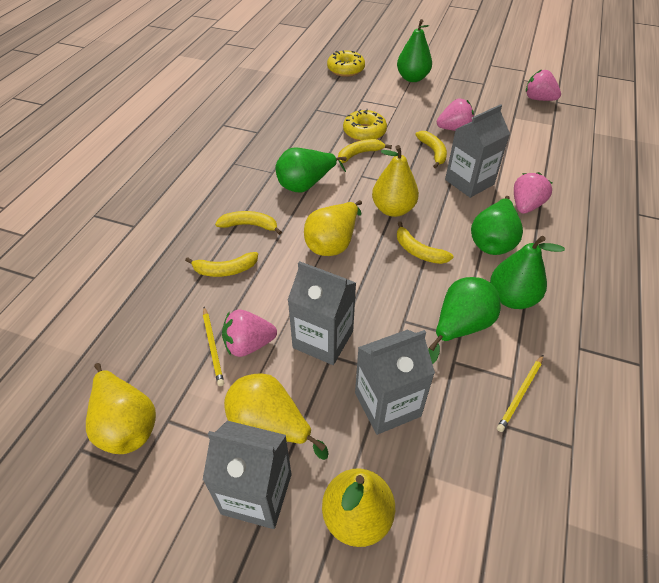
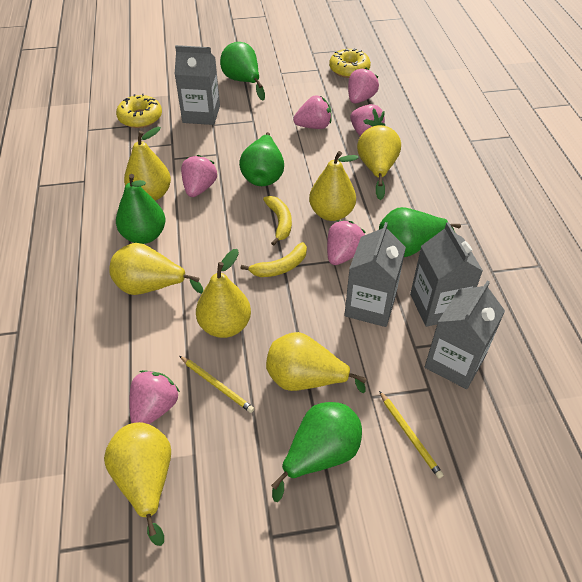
pink strawberry: [222,310,277,357] [437,99,474,131] [514,172,552,214] [526,70,561,101] = 4 -> [129,370,180,424] [181,155,217,197] [293,95,332,129] [327,220,366,265] [348,68,379,103] [350,104,385,136] = 6
yellow banana: [185,252,258,277] [215,211,282,235] [338,139,392,163] [397,221,454,264] [415,131,447,169] = 5 -> [240,242,307,277] [263,196,292,246] = 2
yellow pear: [86,363,156,454] [224,373,329,460] [304,200,362,256] [322,468,395,547] [372,145,419,217] = 5 -> [104,422,171,546] [109,243,203,295] [124,127,171,201] [196,249,251,338] [266,332,367,393] [309,151,359,221] [357,125,401,200] = 7

